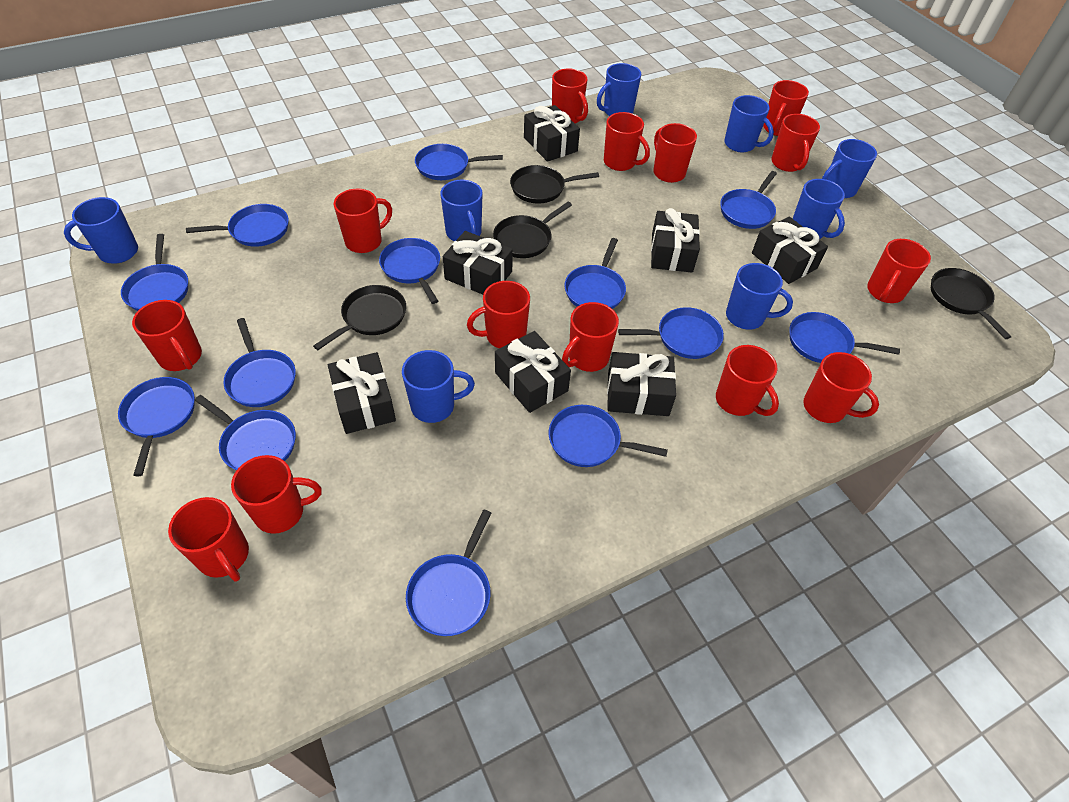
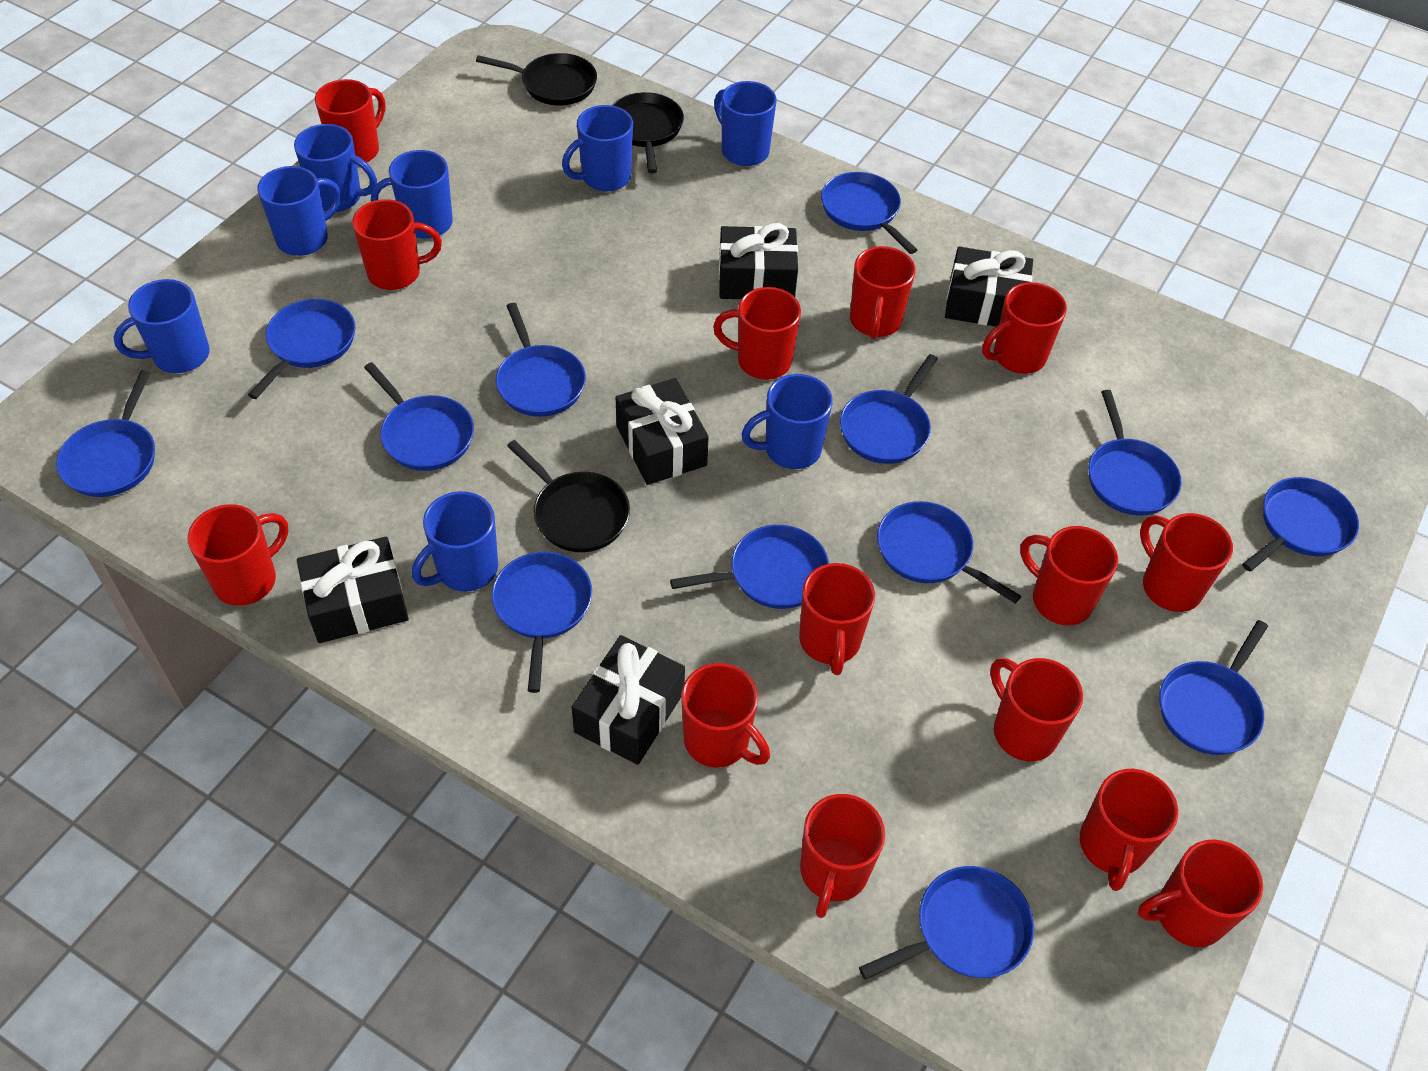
black gift: [328,352,396,434] [443,231,513,294] [495,331,571,413] [524,105,580,162] [607,352,676,416] [651,208,700,272] [752,217,828,284] = 7 -> [297,536,409,643] [572,635,685,765] [616,378,709,485] [719,223,798,299] [945,247,1033,327] = 5
black pan: [313,285,406,350] [493,202,572,258] [510,165,599,203] [931,268,1011,339] = 4 -> [476,53,597,106] [507,440,630,552] [612,92,684,173] = 3

